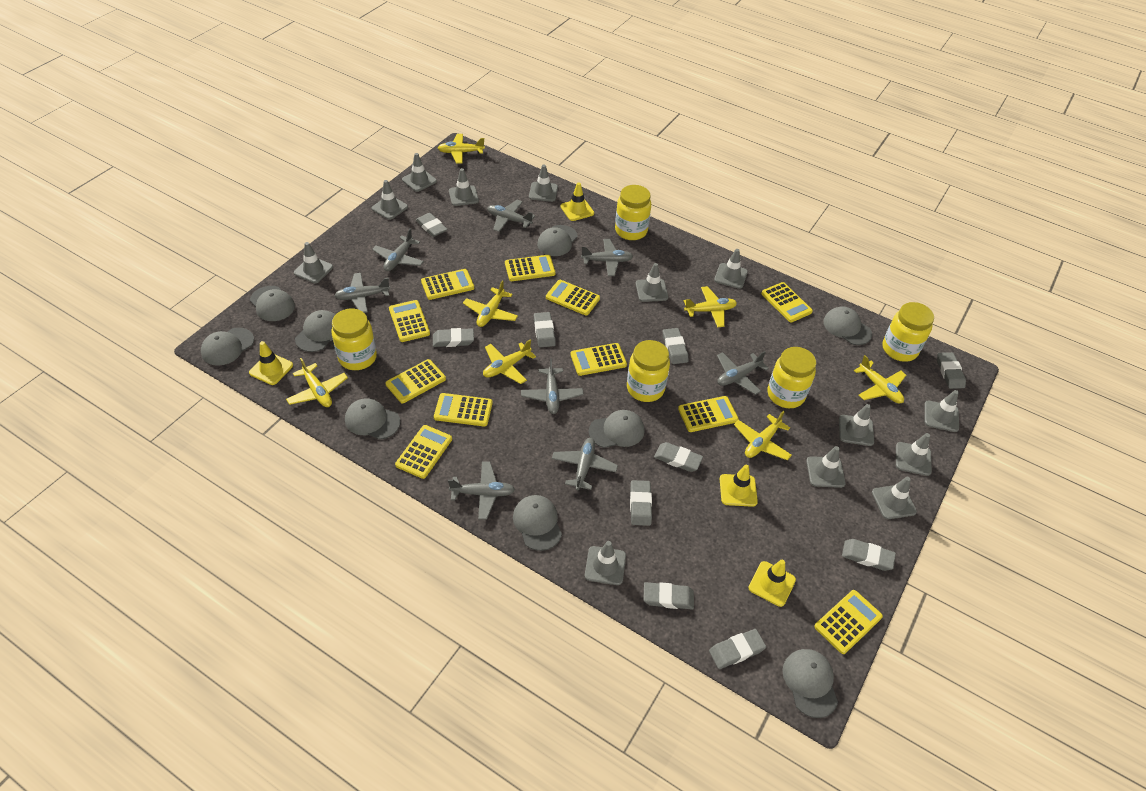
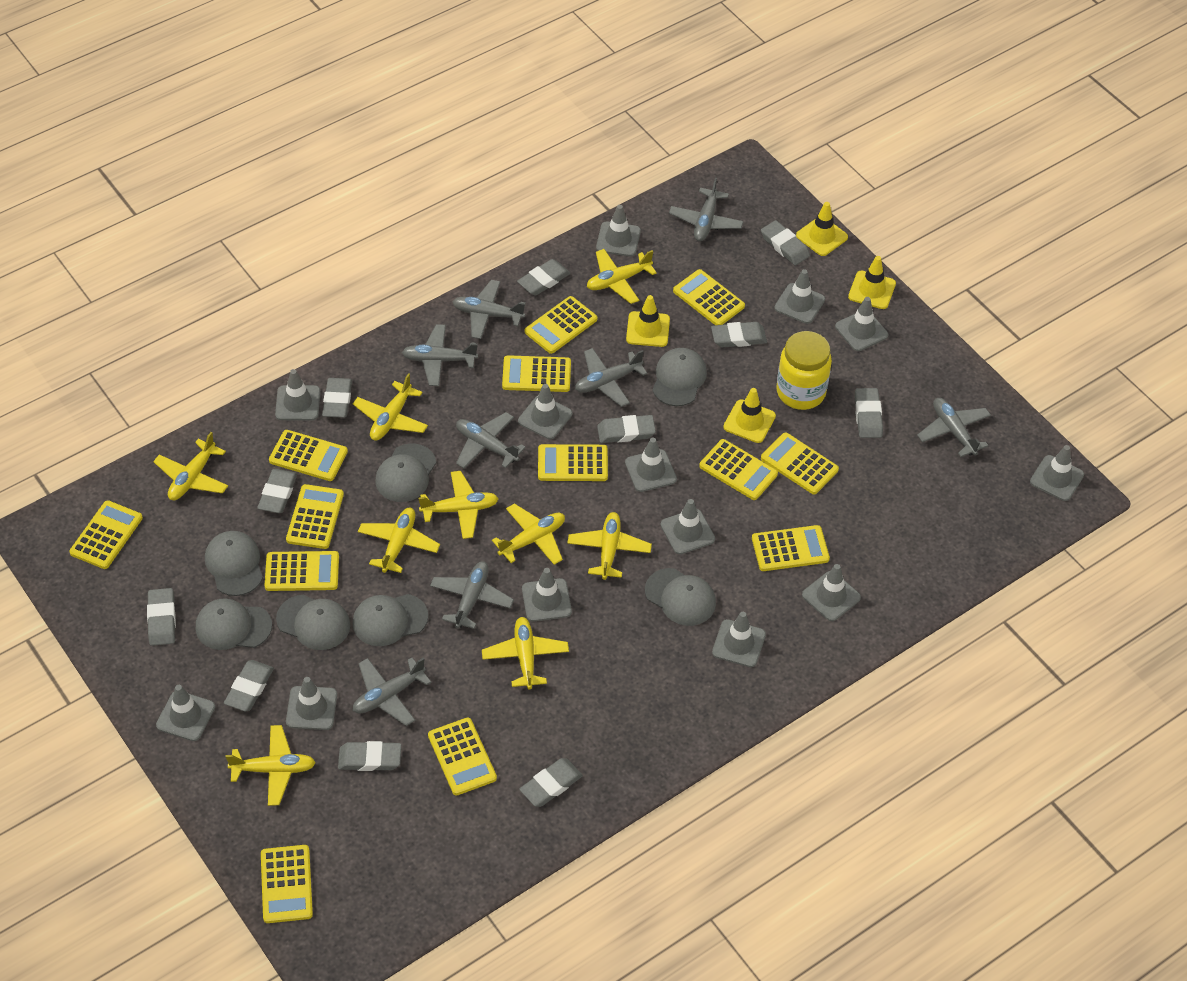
grey cap: [201,327,254,366] [250,286,295,321] [295,310,335,352] [345,398,401,439] [513,495,562,551] [537,225,578,256] [588,410,645,448] [783,649,838,718] [823,306,872,345] = 9 -> [196,598,272,650] [205,531,263,596] [276,595,350,650] [353,594,428,646] [375,443,436,502] [645,568,716,626] [652,348,707,406] = 7
grey eraser: [416,213,447,237] [433,328,474,347] [534,312,556,347] [630,480,652,526] [643,582,694,609] [654,442,703,472] [663,328,689,364] [709,629,766,669] [842,539,896,571] [937,352,966,389] = 10 -> [147,588,176,646] [224,660,274,712] [257,469,297,513] [322,378,352,418] [338,741,401,771] [517,259,570,296] [519,758,583,807] [597,415,656,443] [711,322,767,347] [761,220,810,265] [855,388,883,438] = 11
yellow calculator: [385,359,446,403] [389,300,430,342] [395,425,452,479] [421,269,474,300] [434,393,493,427] [505,255,556,281] [546,280,600,316] [570,343,627,376] [678,396,739,432] [761,282,813,322] [814,590,883,654] = 11 -> [69,500,143,569] [261,845,313,923] [265,551,339,591] [269,430,348,481] [286,484,344,549] [428,718,497,796] [502,355,571,392] [525,296,597,354] [538,444,608,481] [673,269,745,325] [699,439,778,500] [752,525,830,571] [761,432,839,495] = 13
yellow jar: [331,309,377,370] [615,185,651,240] [627,340,670,402] [768,347,816,408] [882,302,934,362] = 5 -> [777,331,832,410] = 1
yellow plane: [286,358,348,407] [438,134,485,164] [463,280,518,327] [483,339,536,384] [684,286,737,328] [734,411,792,460] [854,355,906,403] = 7 -> [153,432,228,500] [226,725,316,806] [353,373,428,441] [358,507,440,573] [418,471,499,539] [482,617,569,690] [492,503,565,565] [567,512,652,580] [587,249,657,304] = 9

